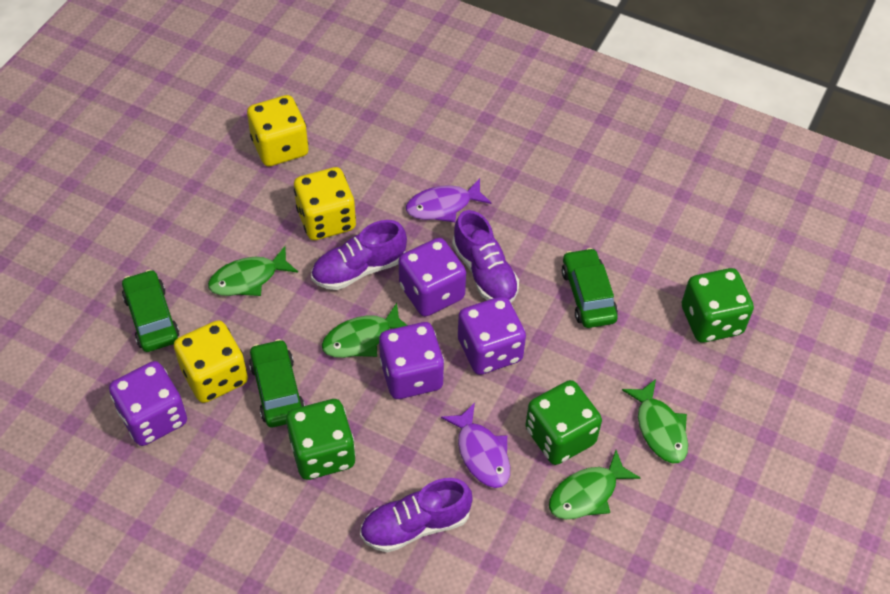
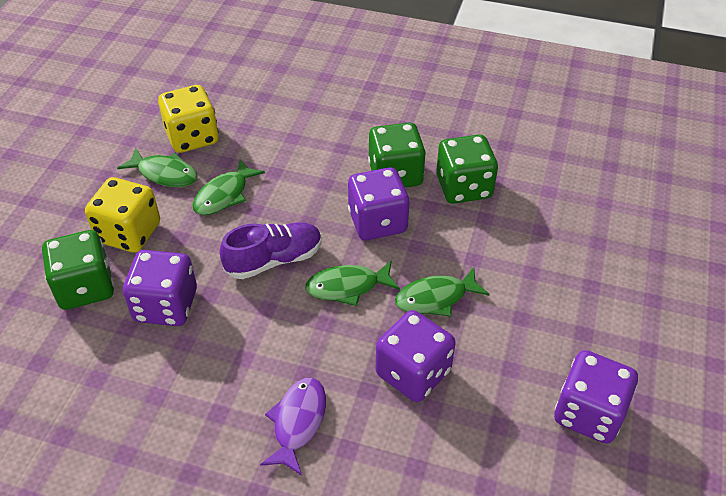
green car: [122,269,179,352] [249,339,305,427] [562,248,618,328] = 3 -> none = 0
purple fish: [406,178,492,222] [441,403,510,488] = 2 -> [260,378,326,476] = 1
purple shoe: [311,220,407,290] [360,478,473,552] [452,210,519,303] = 3 -> [220,222,322,279] = 1
yellow dice: [174,320,248,403] [247,95,309,166] [294,167,356,240] = 3 -> [85,177,160,253] [158,85,219,153] = 2

